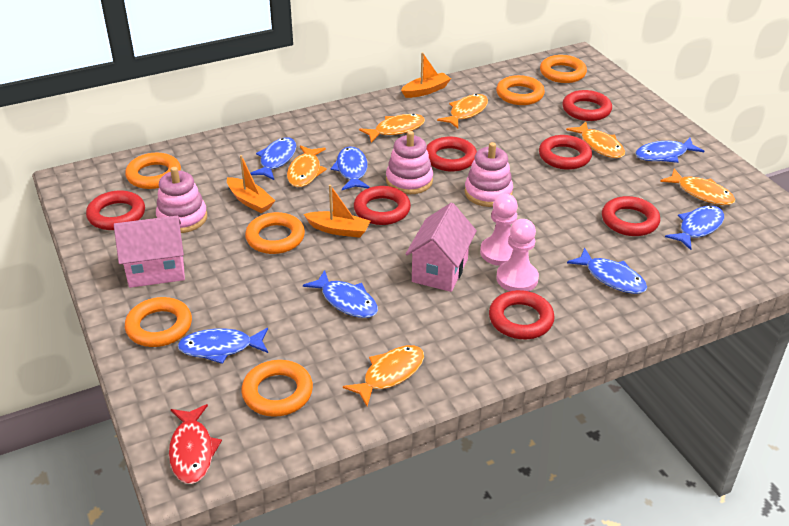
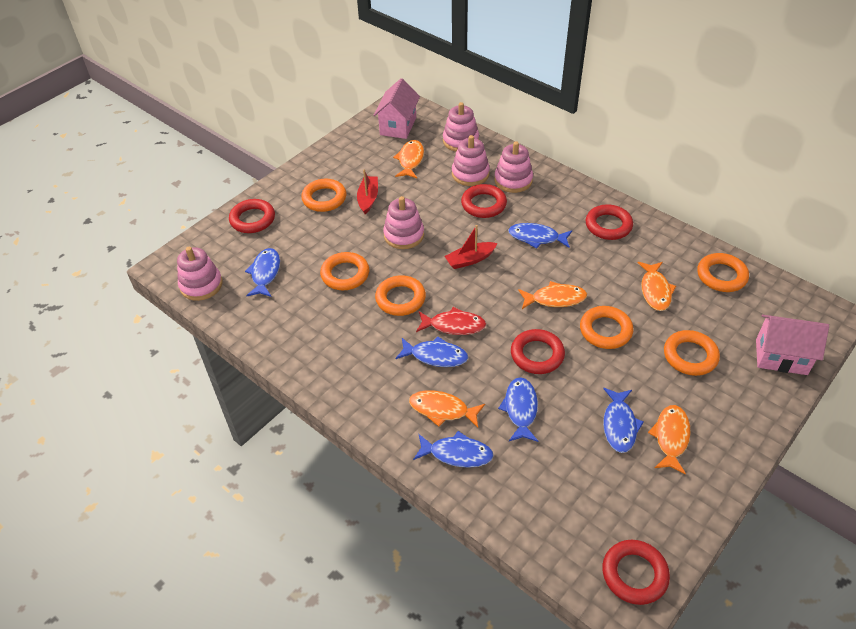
blue fish: [178,328,268,364] [250,137,296,180] [303,270,378,318] [331,146,370,190] [567,248,647,294] [635,138,704,163] [665,206,724,250] = 7 -> [245,248,280,297] [395,337,468,367] [413,431,494,468] [498,377,538,442] [508,223,572,249] [603,388,644,453] = 6
orange boat: [227,155,275,213] [304,185,370,238] [401,52,451,98] = 3 -> none = 0
orange fish: [287,145,327,187] [343,345,424,406] [359,114,425,142] [437,94,488,128] [566,122,625,158] [660,169,735,205] = 6 -> [393,140,424,178] [409,390,485,428] [518,281,587,309] [638,262,676,311] [648,405,690,475] = 5
pink pawn: [480,194,518,266] [496,219,539,291] = 2 -> none = 0
pink stacking toy: [156,167,207,233] [386,131,433,194] [465,142,513,207] = 3 -> [177,247,222,301] [383,196,424,249] [443,102,479,151] [452,135,490,186] [494,141,533,193] = 5
red boat: none = 0 -> [357,170,378,214] [444,225,498,269] = 2
red ring: [86,190,145,230] [354,186,411,225] [427,137,477,172] [489,290,555,339] [539,135,592,170] [562,90,612,121] [602,196,660,236] = 7 -> [229,199,275,233] [461,184,507,218] [511,329,565,374] [586,204,633,240] [602,540,670,605] = 5

